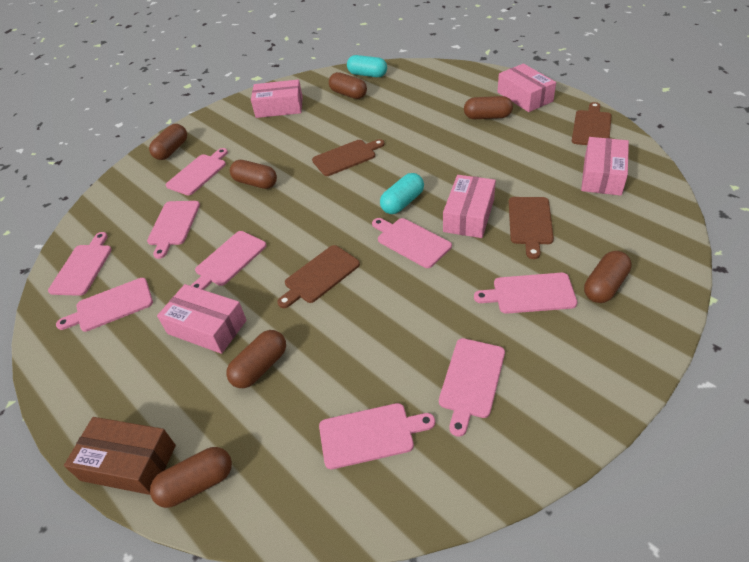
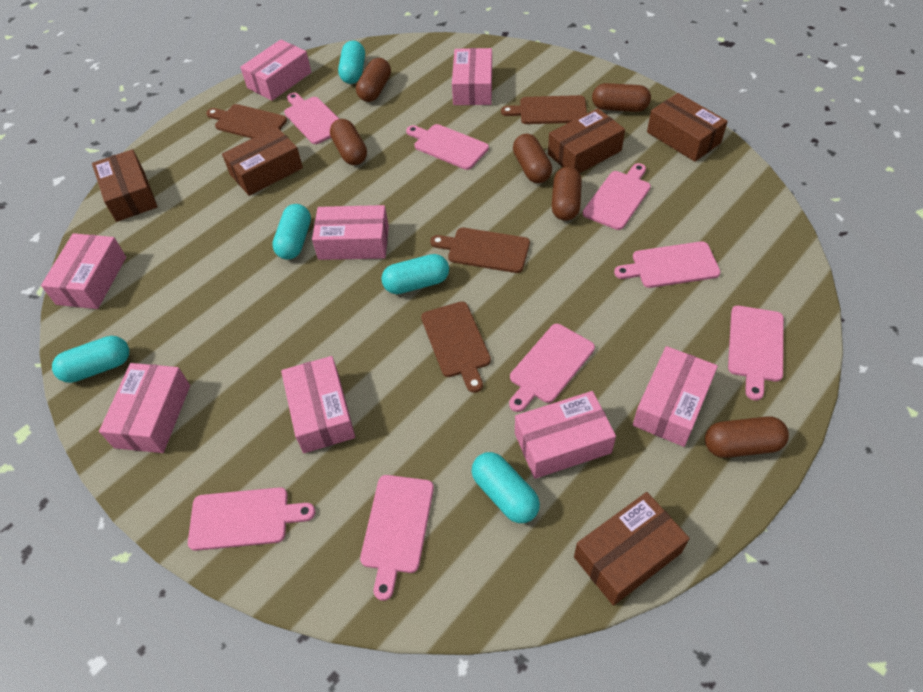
brown box: [64,417,176,495] = 1 -> [92,149,158,222] [222,127,303,196] [548,108,625,173] [574,492,690,606] [647,93,728,162] = 5
brown capsule: [149,124,187,160] [150,447,232,508] [226,330,286,388] [230,160,277,189] [329,72,367,99] [464,96,513,119] [584,251,632,303] = 7 -> [330,119,367,165] [356,58,391,102] [513,134,552,183] [552,167,582,221] [592,83,651,112] [705,416,789,458] = 6
pink box: [157,284,247,354] [251,79,303,118] [443,175,496,238] [497,63,556,112] [581,137,629,196] = 5 -> [41,233,126,309] [99,363,190,453] [240,39,311,101] [281,356,355,453] [312,205,389,260] [452,48,492,105] [515,391,616,479] [633,346,718,447] = 8
pink cutting board: [48,232,112,296] [56,278,153,332] [147,201,200,259] [166,148,228,195] [191,231,267,290] [319,403,435,469] [372,218,452,268] [439,338,505,437] [474,273,577,314] = 9 -> [188,487,315,551] [284,93,339,144] [360,475,434,601] [406,124,489,170] [509,324,595,412] [583,163,651,230] [614,241,721,288] [728,306,784,400] = 8
turquoise capsule: [347,55,387,77] [380,173,424,214] = 2 -> [52,336,129,383] [272,204,311,260] [338,40,365,84] [381,254,449,294] [472,452,540,523] = 5

